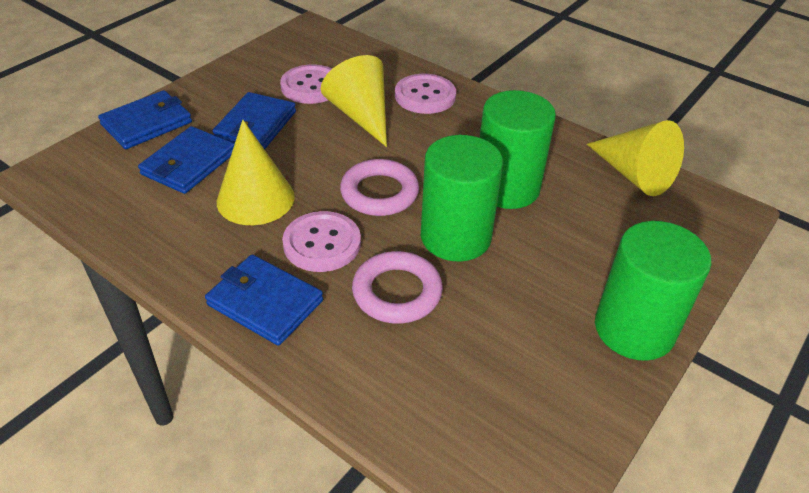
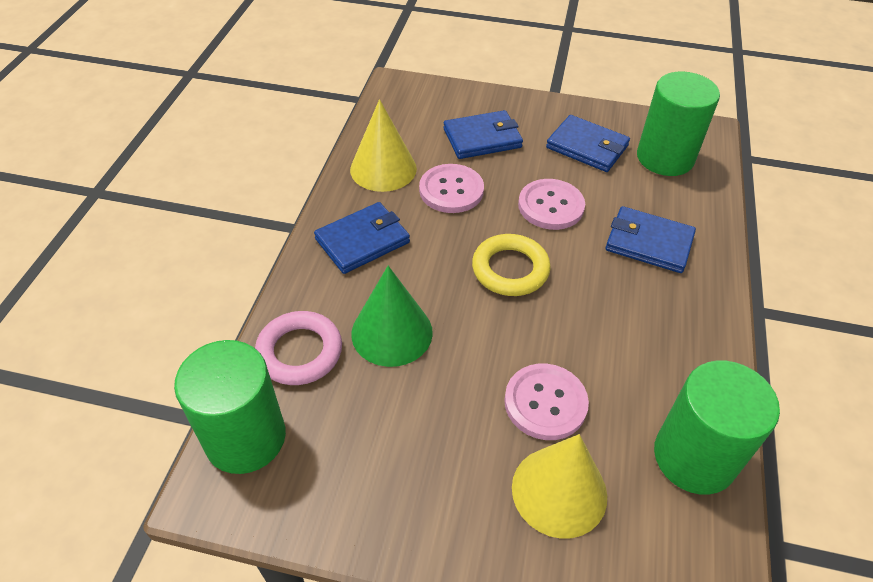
green cone: none = 0 -> [351,266,433,367] = 1
pink ring: [340,159,419,216] [352,251,443,324] = 2 -> [255,311,342,385] = 1
yellow cone: [217,120,295,225] [321,55,387,147] [587,120,684,196] = 3 -> [350,99,417,192] [512,434,607,539] = 2
yellow ring: none = 0 -> [472,234,551,296] = 1

